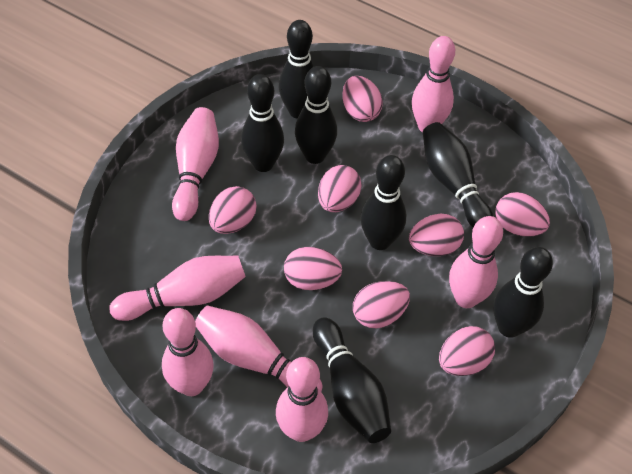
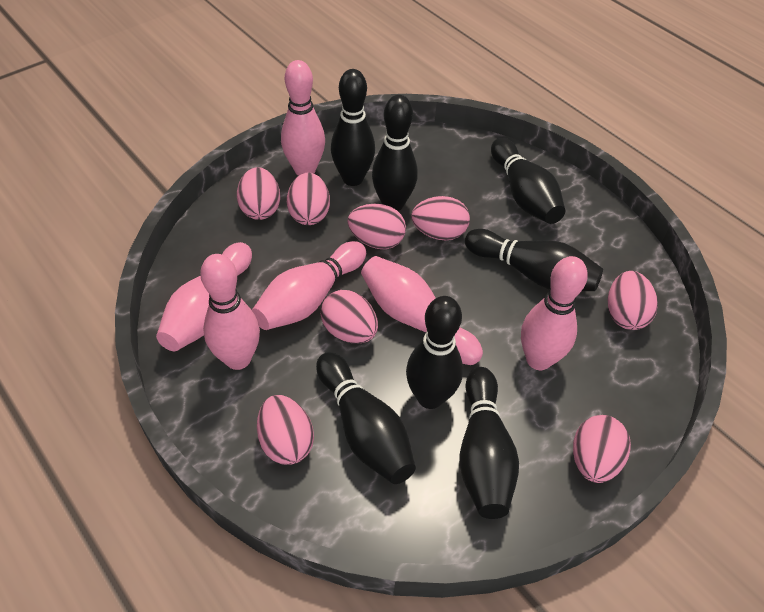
pink bowling pin: [109,256,246,321] [162,308,214,396] [172,107,219,221] [195,305,323,391] [276,357,328,442] [412,36,455,132] [449,216,503,308] = 7 -> [156,242,252,351] [200,254,260,370] [252,241,366,330] [281,60,325,176] [361,256,483,365] [521,256,588,370] = 6

